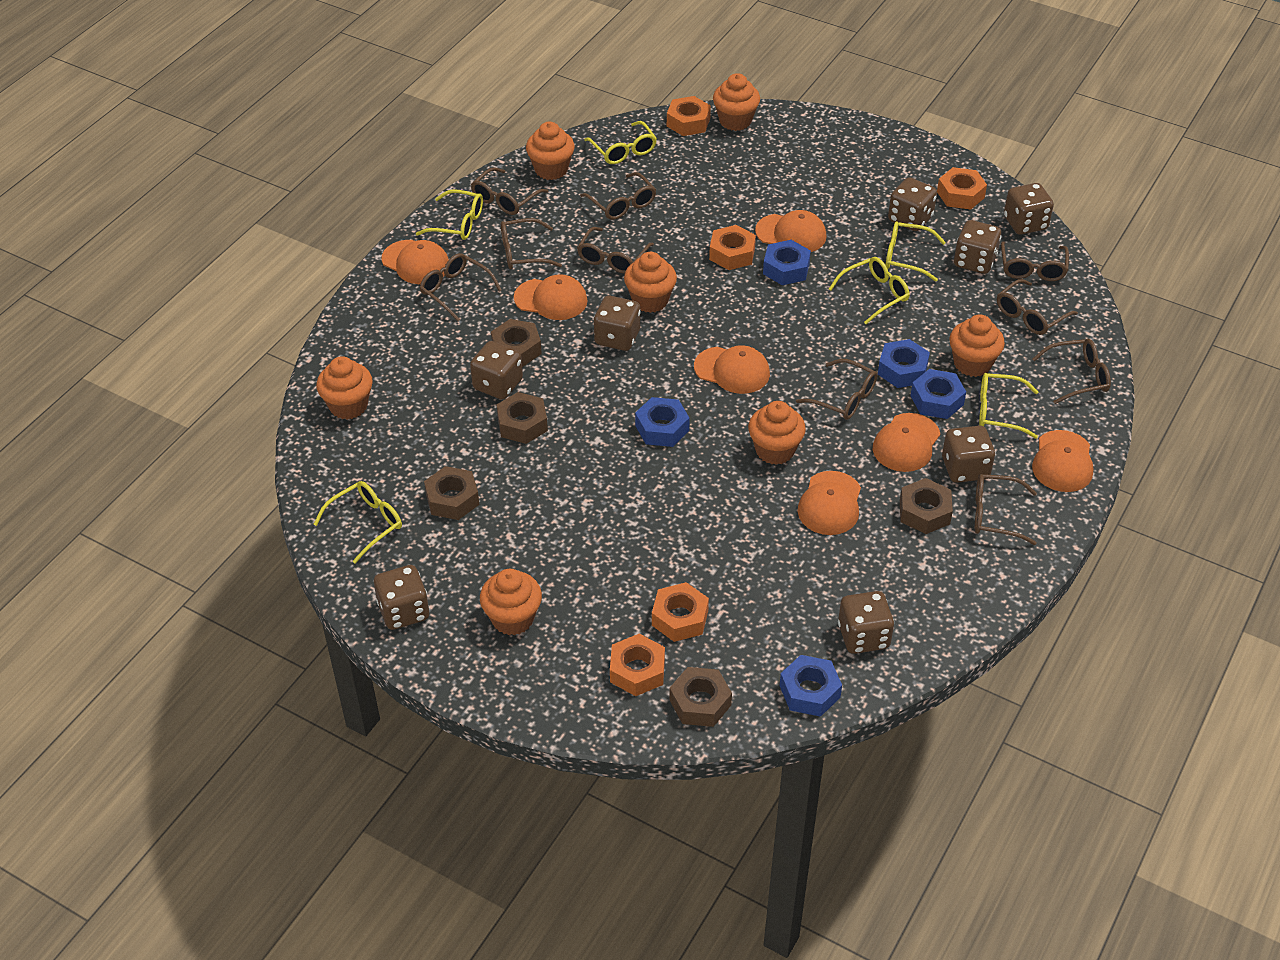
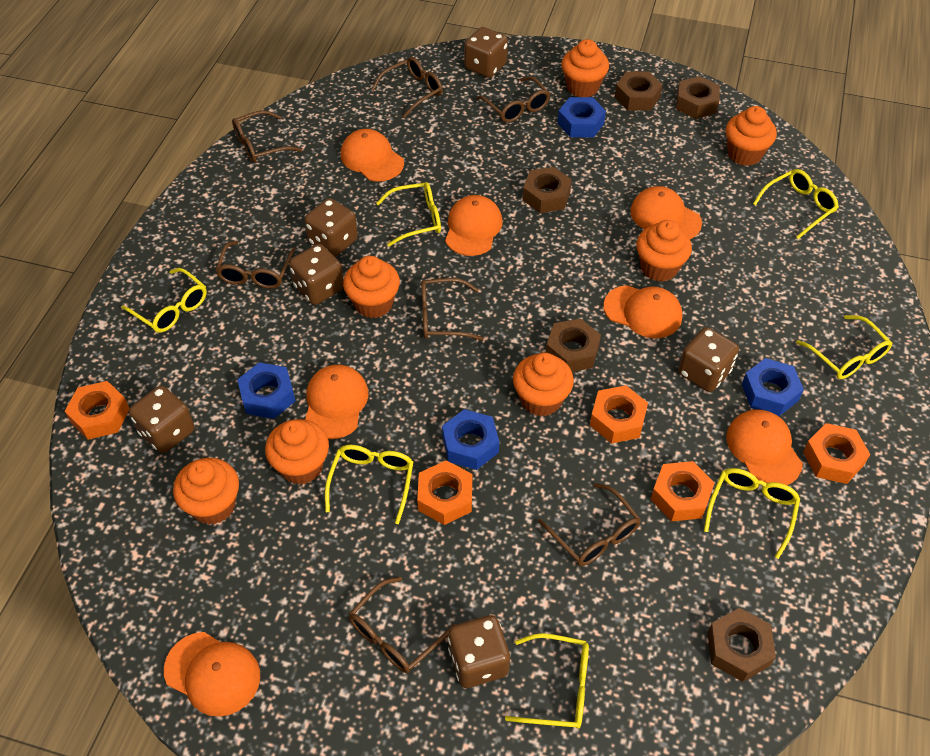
blue nut: [635,397,690,447] [763,240,811,285] [780,655,842,717] [878,339,930,388] [910,369,966,419] = 5 -> [237,362,295,419] [442,409,499,470] [557,97,606,137] [742,358,804,416] = 4
brown dice: [374,565,430,630] [470,341,523,400] [594,296,641,351] [838,591,894,654] [888,177,937,231] [942,426,995,483] [954,220,1001,274] [1004,183,1054,235] = 8 -> [129,386,195,453] [289,244,344,305] [304,198,358,257] [448,615,510,688] [464,27,508,78] [678,327,739,392] = 6
brown glasses: [420,253,502,321] [471,167,548,215] [501,218,562,269] [577,227,654,274] [580,172,656,220] [796,359,878,420] [975,474,1037,545] [997,279,1078,335] [1001,241,1069,281] [1032,339,1111,404] = 10 -> [216,241,296,289] [232,110,302,163] [349,577,455,673] [372,57,443,118] [421,278,483,341] [476,76,550,123] [538,483,641,566] = 7
yellow glasses: [313,481,402,563] [416,189,483,240] [584,121,657,164] [829,257,909,324] [885,221,946,282] [979,373,1038,439] = 6 -> [121,268,207,333] [325,445,413,524] [376,182,441,247] [505,633,589,729] [704,468,800,559] [753,169,839,239] [796,315,892,379] = 7

